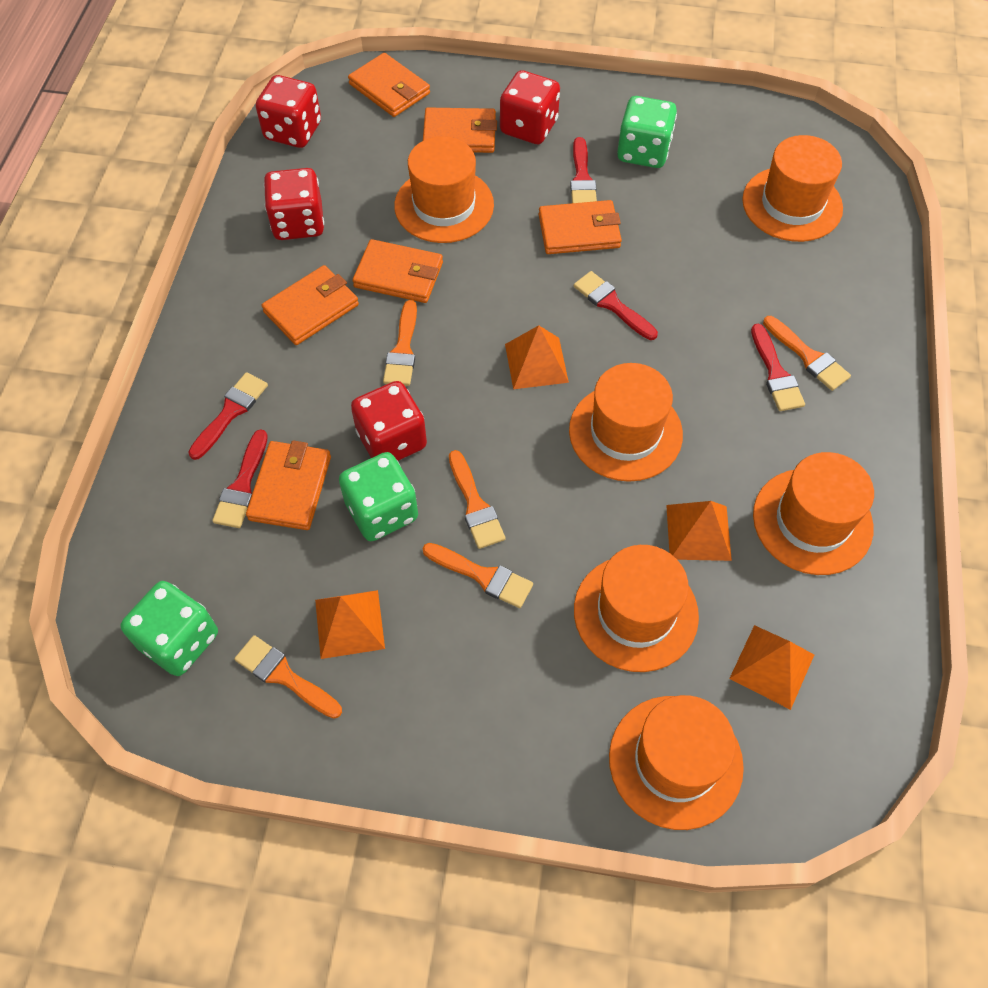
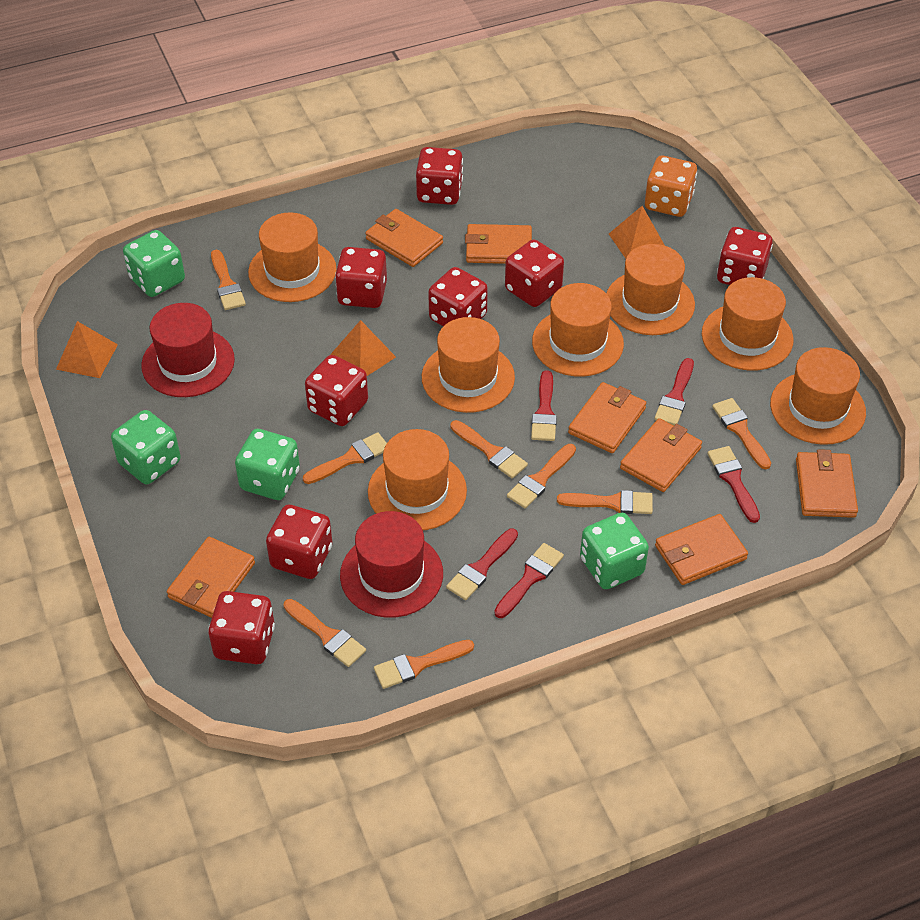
green dice: [120,581,218,676] [339,452,418,541] [617,96,677,168] = 3 -> [111,410,181,484] [123,230,185,297] [235,429,300,500] [580,513,649,589] = 4
orange brush: [234,635,342,719] [383,300,417,386] [423,543,533,608] [449,450,505,549] [763,316,851,391] = 5 -> [211,250,246,310] [284,599,366,667] [303,433,387,484] [374,640,474,689] [450,420,528,479] [507,444,576,509] [557,490,653,514] [712,398,771,469] = 8
orange dice: none = 0 -> [645,156,697,217] = 1
orange hat: [394,136,494,243] [569,363,683,482] [574,545,699,672] [609,695,744,830] [742,135,843,242] [753,452,874,575] = 6 -> [248,212,337,302] [368,429,467,530] [422,317,515,413] [532,283,624,377] [606,244,695,335] [702,277,794,371] [770,347,866,445] = 7
orange pyramid: [315,590,385,659] [505,325,569,389] [666,501,732,561] [729,625,814,710] = 4 -> [56,321,118,378] [330,320,396,376] [609,206,665,259] = 3
orange wallet: [246,441,331,530] [262,265,359,345] [348,53,430,117] [352,239,443,303] [423,107,497,153] [539,200,622,254] = 6 -> [167,537,255,618] [366,209,443,267] [465,224,532,264] [568,382,646,453] [620,418,702,492] [655,514,748,585] [796,449,858,518] = 7
red dice: [256,75,321,148] [264,168,324,240] [351,381,427,461] [500,70,560,144] = 4 -> [208,591,275,664] [266,505,332,579] [305,355,368,426] [335,247,387,308] [416,147,463,205] [428,267,488,326] [505,239,564,307] [717,227,773,285] = 8
red hat: none = 0 -> [141,303,235,397] [340,511,443,618] = 2

